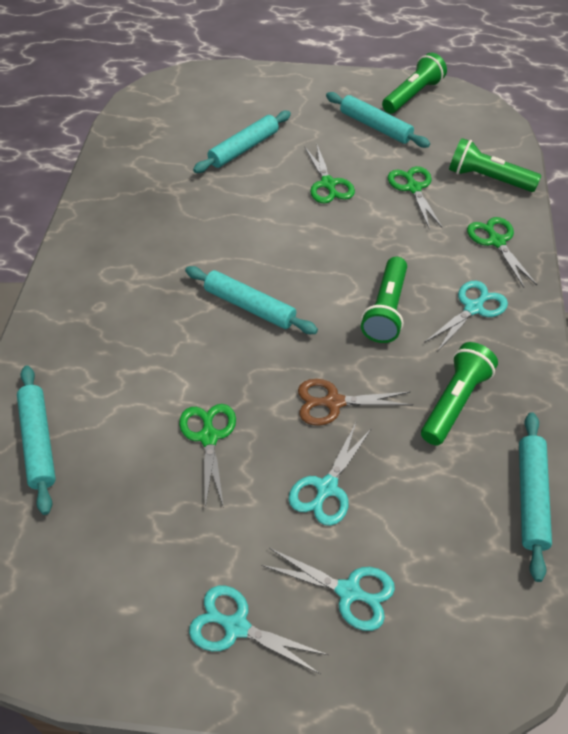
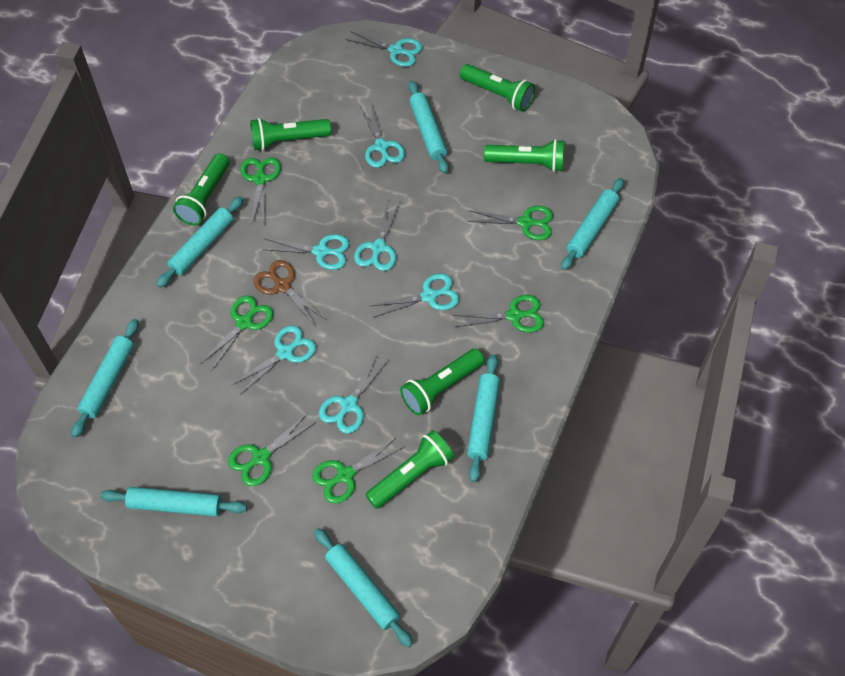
green flashlight: [361,257,407,343] [382,53,447,114] [421,342,498,445] [449,138,541,192] = 4 -> [173,153,229,225] [250,118,331,151] [365,430,454,509] [400,349,484,415] [460,64,535,112] [484,139,564,172] = 6
green scissors: [179,404,236,508] [304,145,355,203] [388,166,443,228] [467,217,537,287] = 4 -> [201,295,273,371] [228,413,317,486] [240,157,281,225] [312,436,404,504] [453,295,544,333] [467,206,553,240] = 6
turquoise rolling pin: [17,366,56,515] [185,266,318,334] [193,110,291,173] [326,92,430,148] [519,412,552,582] = 5 -> [72,319,139,438] [100,487,247,516] [156,196,243,288] [314,528,413,647] [408,81,449,173] [467,354,500,482] [561,178,624,270] = 7
turquoise scissors: [189,586,328,674] [261,548,395,631] [289,423,372,526] [424,281,508,352] = 4 -> [232,326,316,394] [262,234,350,270] [319,354,388,434] [345,31,422,67] [354,202,400,271] [360,103,405,168] [370,273,459,318] = 7

